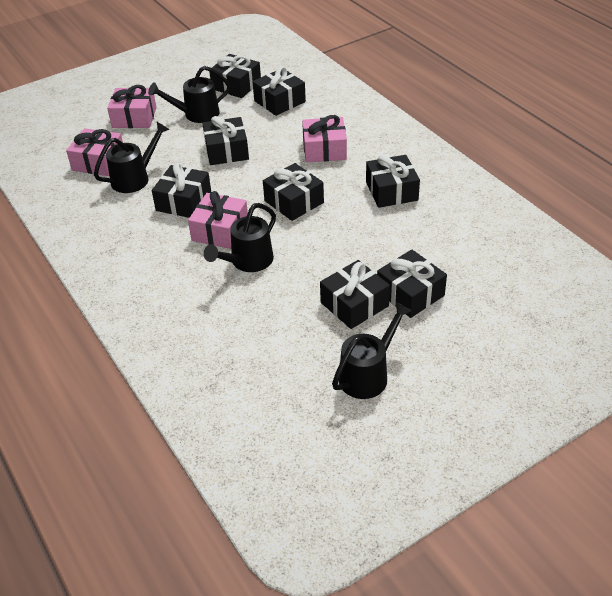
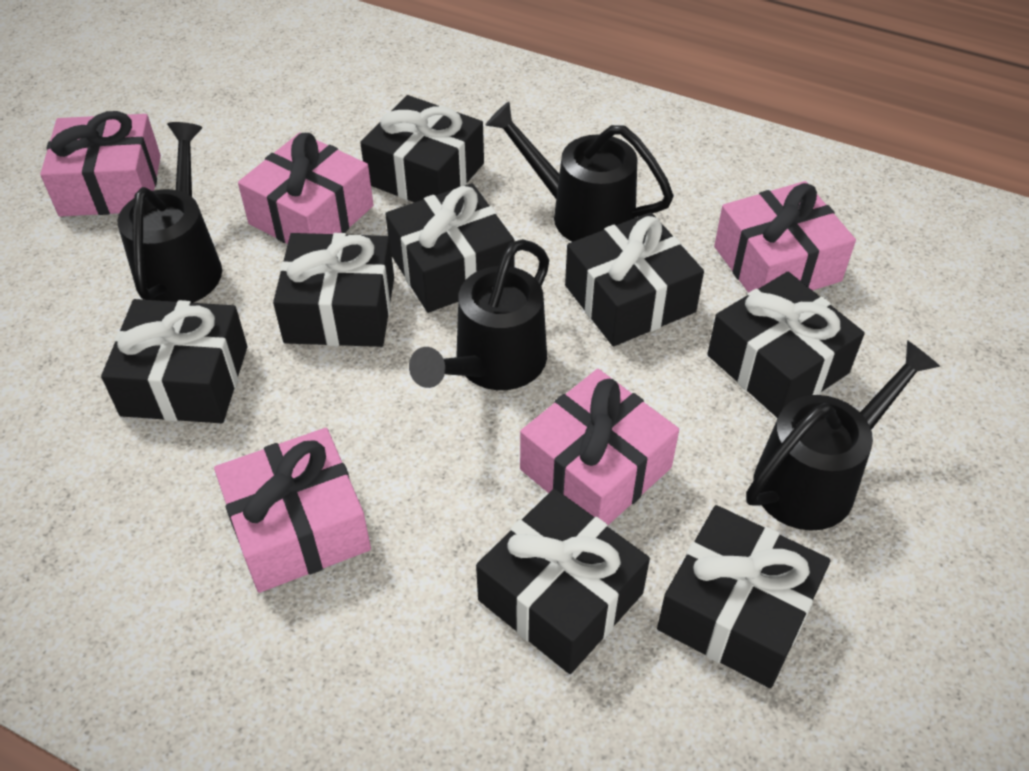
pink gift: [66,128,123,176] [107,85,156,128] [188,191,248,249] [302,115,347,163] = 4 -> [40,111,161,217] [214,428,371,593] [238,133,374,244] [520,369,679,525] [714,181,856,293] = 5

